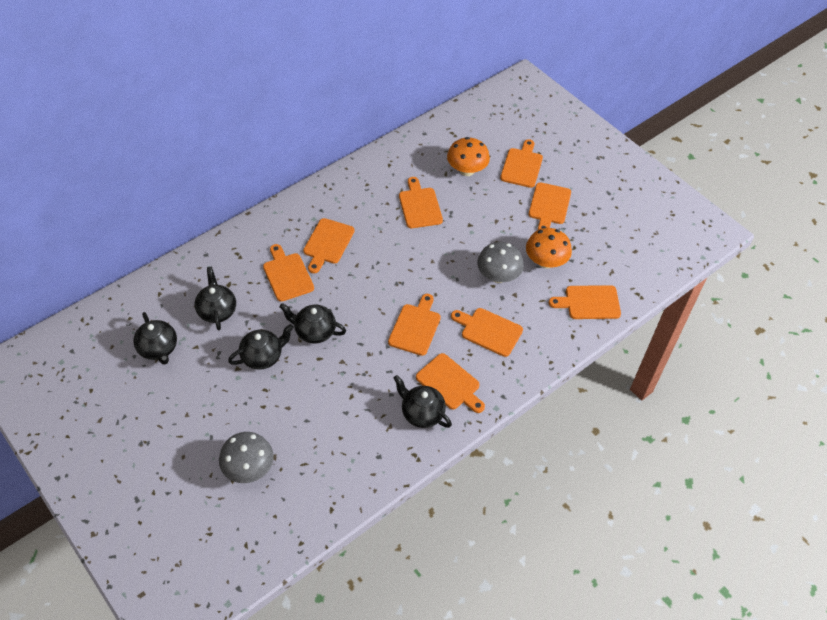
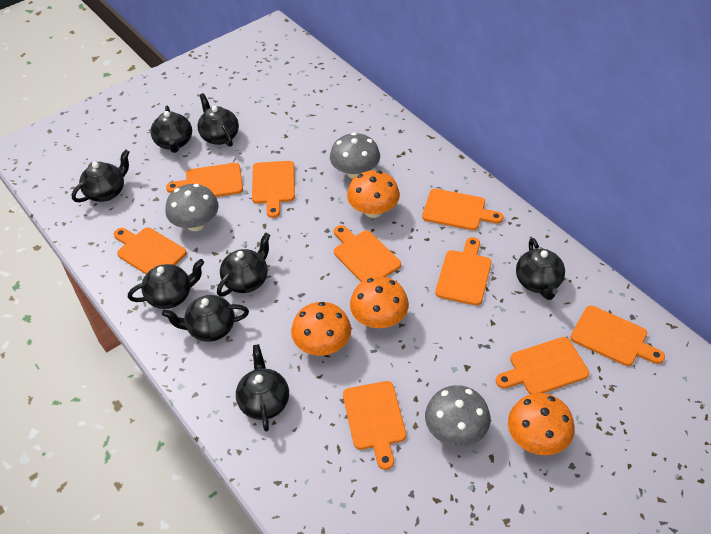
black teapot: [133,312,177,365] [195,266,236,330] [228,324,294,370] [279,303,346,343] [394,375,452,428] = 5 -> [72,149,130,203] [128,259,204,309] [151,106,192,153] [162,295,249,342] [197,93,239,147] [217,232,270,297] [236,344,289,431] [516,238,565,300] = 8
grey mushroom: [219,432,274,483] [477,242,524,283] = 2 -> [165,184,219,231] [330,132,380,179] [425,385,491,447] = 3
orange mushroom: [447,137,490,176] [526,228,572,269] = 2 -> [291,302,351,356] [347,170,400,218] [350,277,409,328] [508,393,575,455] = 4

